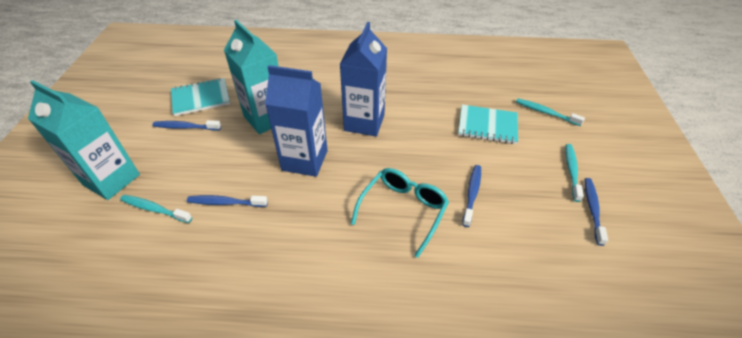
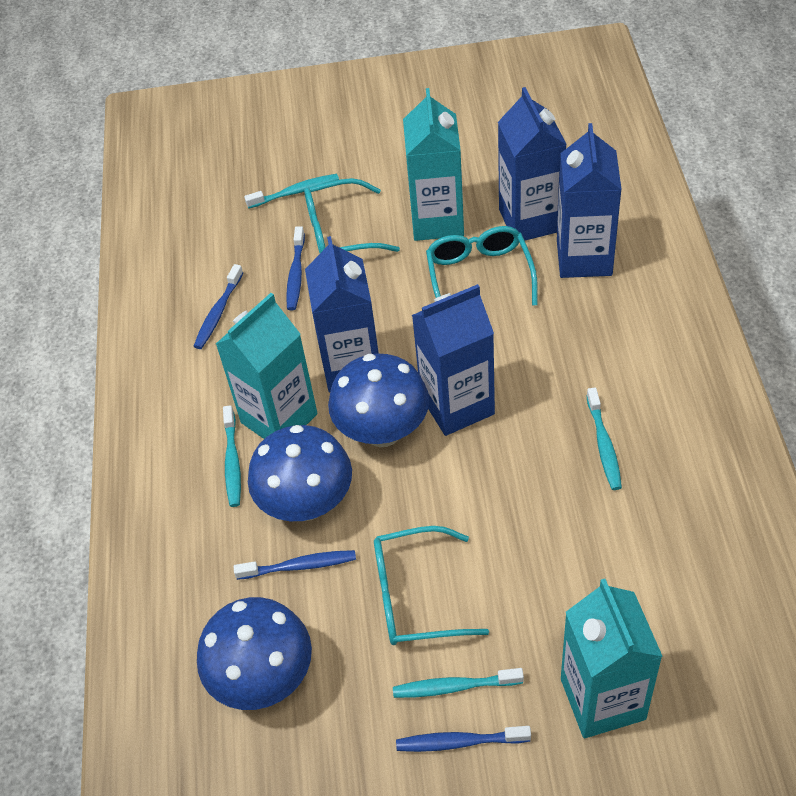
blue carton: [265,65,328,177] [340,22,387,137] = 2 -> [305,236,379,393] [412,284,495,436] [498,87,567,240] [557,123,622,278] = 4
blue mushroom: none = 0 -> [197,597,312,710] [248,425,352,521] [328,354,429,447] = 3
turquoise carton: [28,80,140,200] [224,20,279,134] = 2 -> [216,293,318,439] [403,88,464,241] [561,579,663,738] = 3
turquoise glasses: [351,168,449,258] = 1 -> [304,178,400,253] [374,526,489,645] [426,226,538,305] = 3
turquoise notebook: [171,78,230,116] [458,105,518,144] = 2 -> none = 0
turquoise toothbrush: [120,195,192,223] [516,98,585,126] [565,144,584,202] = 3 -> [223,405,241,507] [244,174,339,209] [393,668,524,698] [586,388,622,490] = 4

